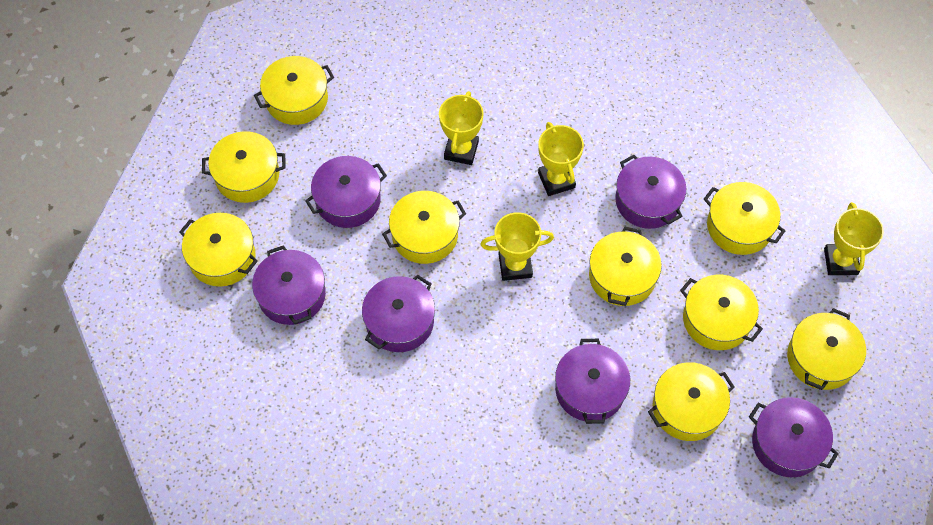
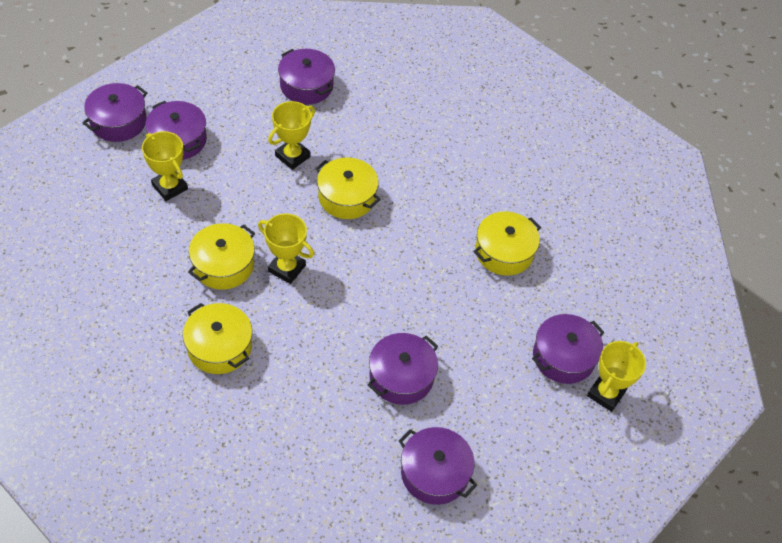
yellow pot: [179,213,258,287] [202,131,285,203] [254,56,334,125] [382,191,466,264] [589,226,662,306] [648,362,735,441] [680,275,763,350] [704,182,785,255] [787,308,866,390] = 9 -> [183,303,252,374] [188,223,255,290] [315,157,381,219] [473,211,541,276] = 4

